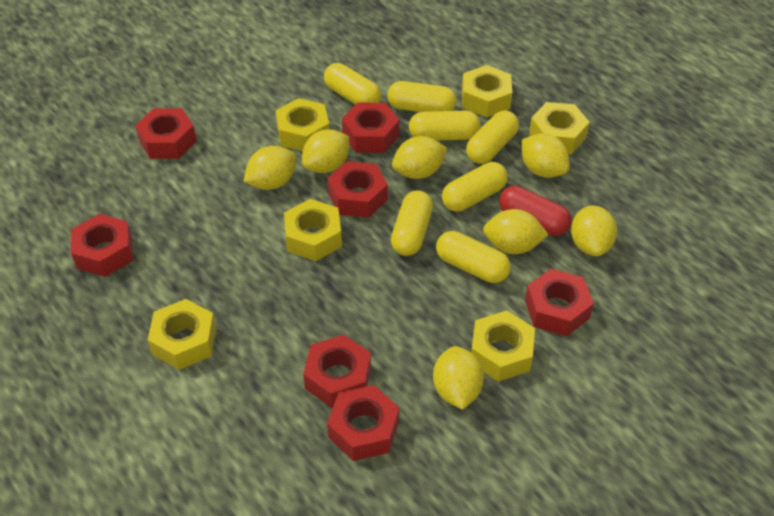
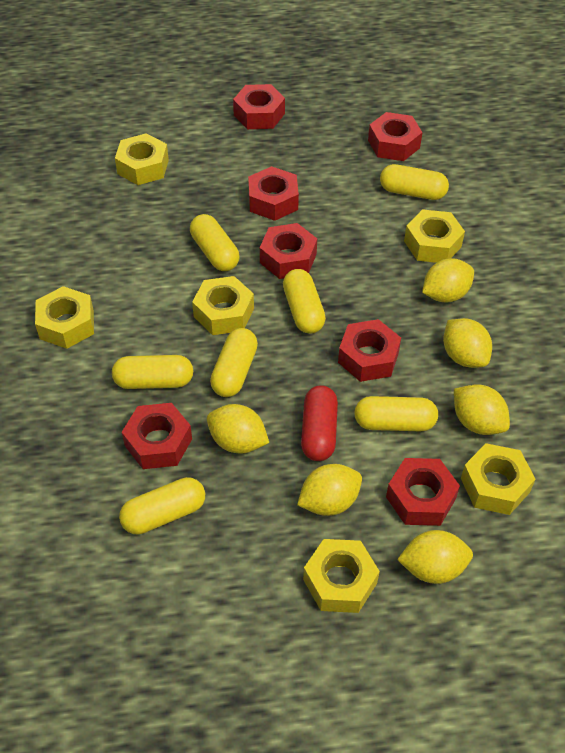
yellow lemon: [244,146,297,190] [302,129,349,173] [392,136,447,179] [433,346,484,410] [483,209,549,254] [522,133,569,178] [571,205,617,256] = 7 -> [207,404,269,454] [297,464,362,516] [397,530,473,584] [422,258,474,302] [443,318,492,368] [454,384,510,435] = 6

